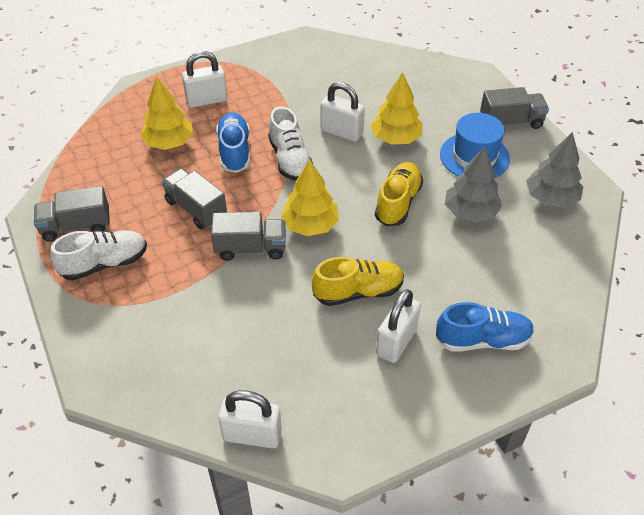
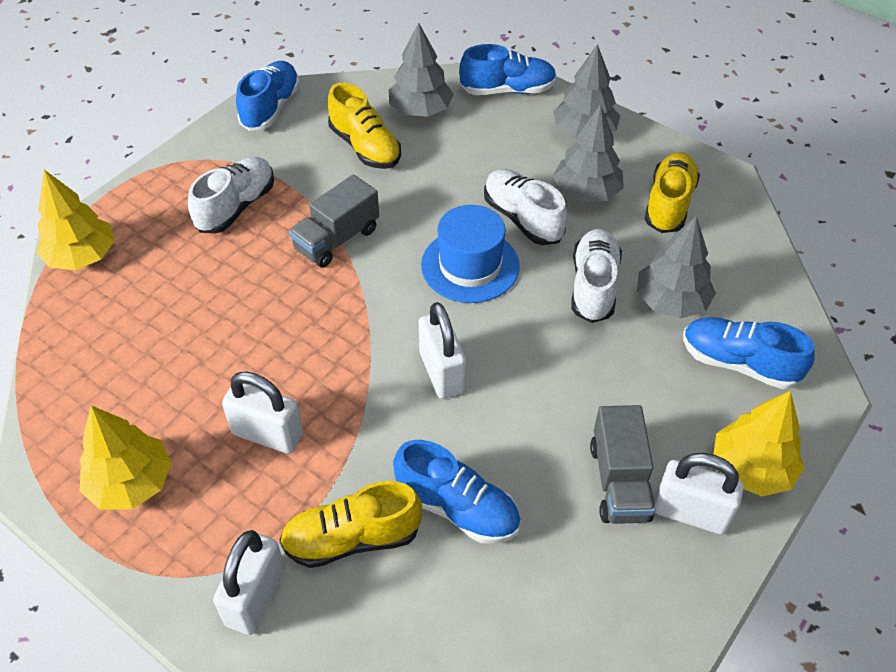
blue shoe: [216,112,250,173] [436,302,534,352] = 2 -> [236,61,300,131] [393,440,521,544] [459,44,557,95] [683,317,815,389] = 4
grey tree: [445,146,502,223] [526,132,583,208] = 2 -> [389,22,454,117] [553,44,620,138] [553,104,624,202] [637,216,716,318] = 4
grey truck: [34,186,110,242] [162,168,227,229] [211,212,286,261] [480,87,549,129] = 4 -> [289,174,379,268] [590,405,656,524] = 2
white shoe: [50,230,147,281] [268,106,313,181] = 2 -> [188,157,274,233] [484,169,568,245] [571,229,622,323] = 3
yellow shoe: [312,257,404,306] [375,162,423,226] = 2 -> [279,481,422,568] [328,83,401,169] [644,152,700,233] = 3

